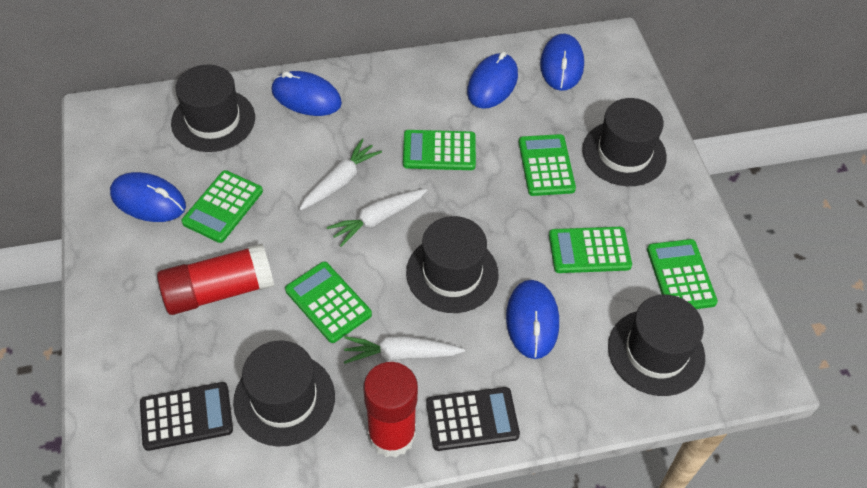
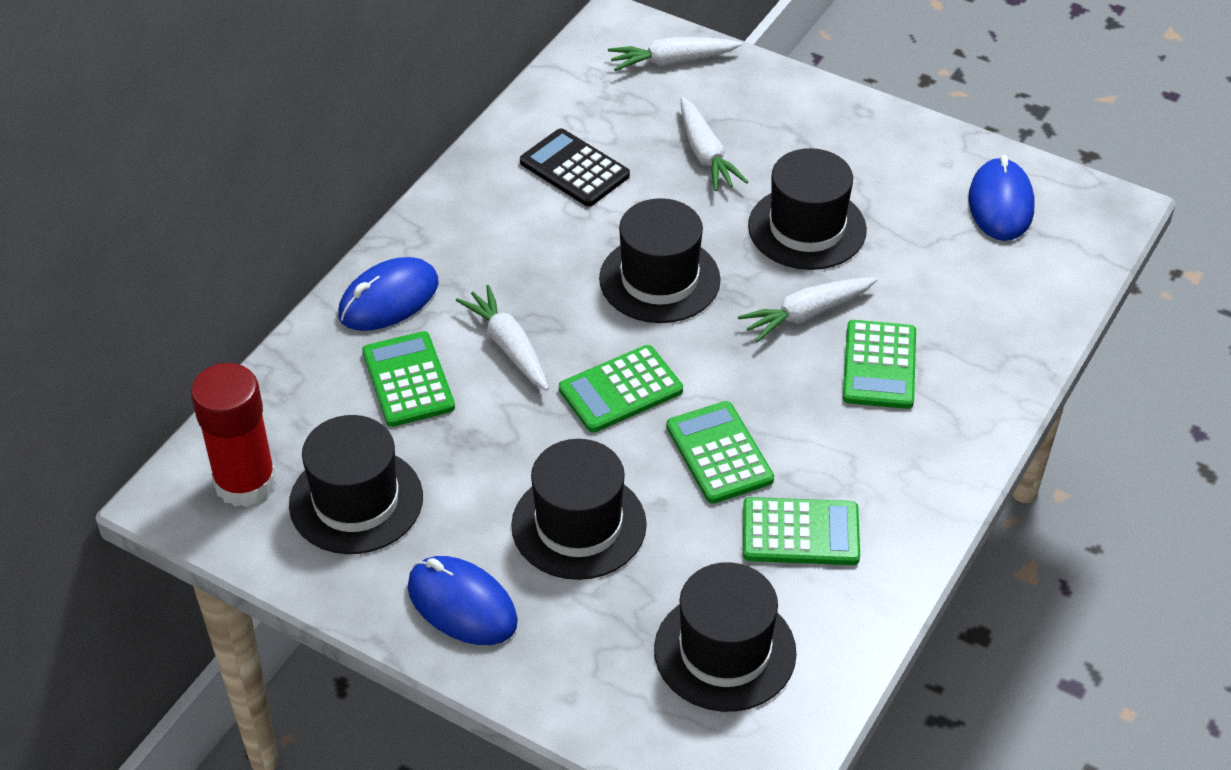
black calculator: [140,382,233,451] [426,387,520,451] = 2 -> [520,128,630,207] = 1
blue mouse: [110,172,186,222] [271,71,342,116] [467,52,518,109] [506,280,559,359] [540,34,584,91] = 5 -> [338,257,439,331] [408,556,518,645] [968,155,1035,241] = 3
green calculator: [181,170,263,243] [285,262,372,343] [403,130,476,170] [519,134,576,196] [549,227,632,273] [647,239,718,309] = 6 -> [362,331,455,427] [559,345,683,433] [666,401,774,504] [743,497,860,565] [843,320,916,409] = 5
red glue stick: [157,244,274,315] [364,362,418,457] = 2 -> [191,363,277,507] = 1
white carrot: [299,139,382,211] [327,189,427,247] [344,336,465,364] = 3 -> [456,285,549,391] [608,37,742,71] [680,97,748,191] [738,277,877,342] = 4

